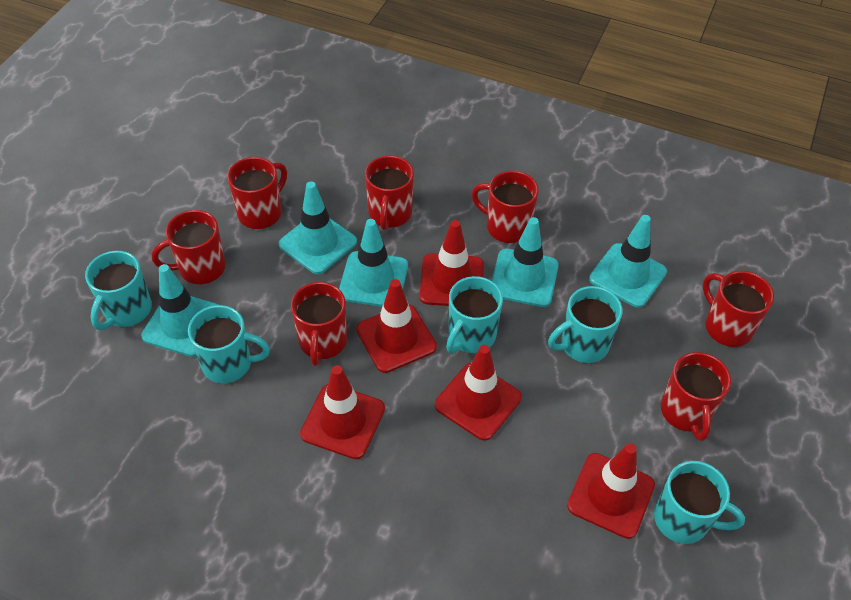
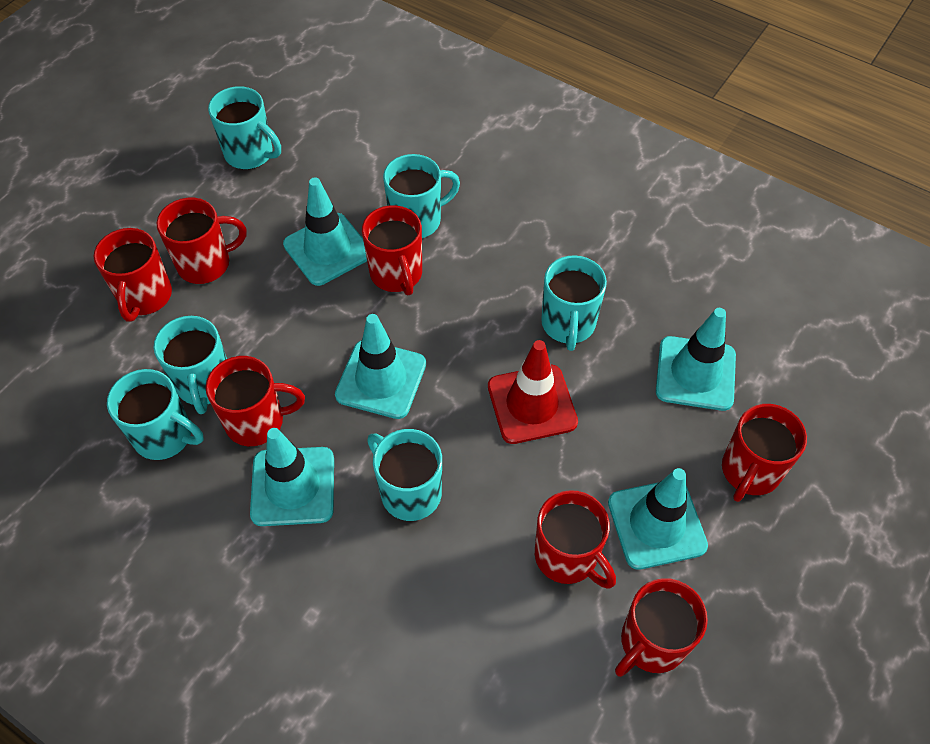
red traffic cone: [300,365,385,459] [356,279,437,373] [419,220,484,306] [435,345,522,441] [567,443,655,539] = 5 -> [488,340,578,444] = 1
turquoise mug: [85,251,152,330] [188,305,270,383] [446,276,503,353] [548,286,623,363] [654,461,745,544] = 5 -> [107,369,204,460] [154,316,227,414] [208,86,281,169] [367,429,442,521] [383,154,460,238] [541,255,607,351] = 6

